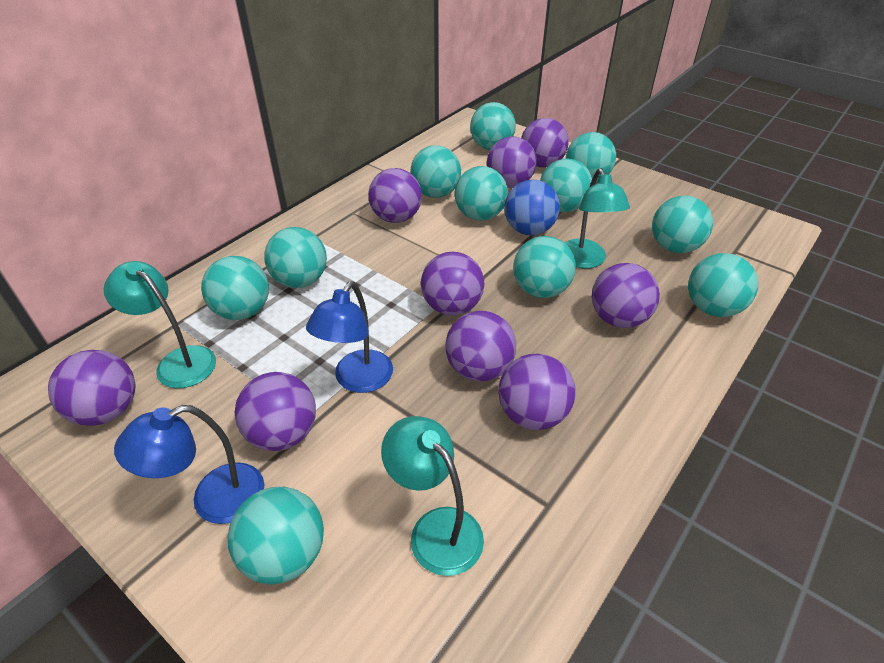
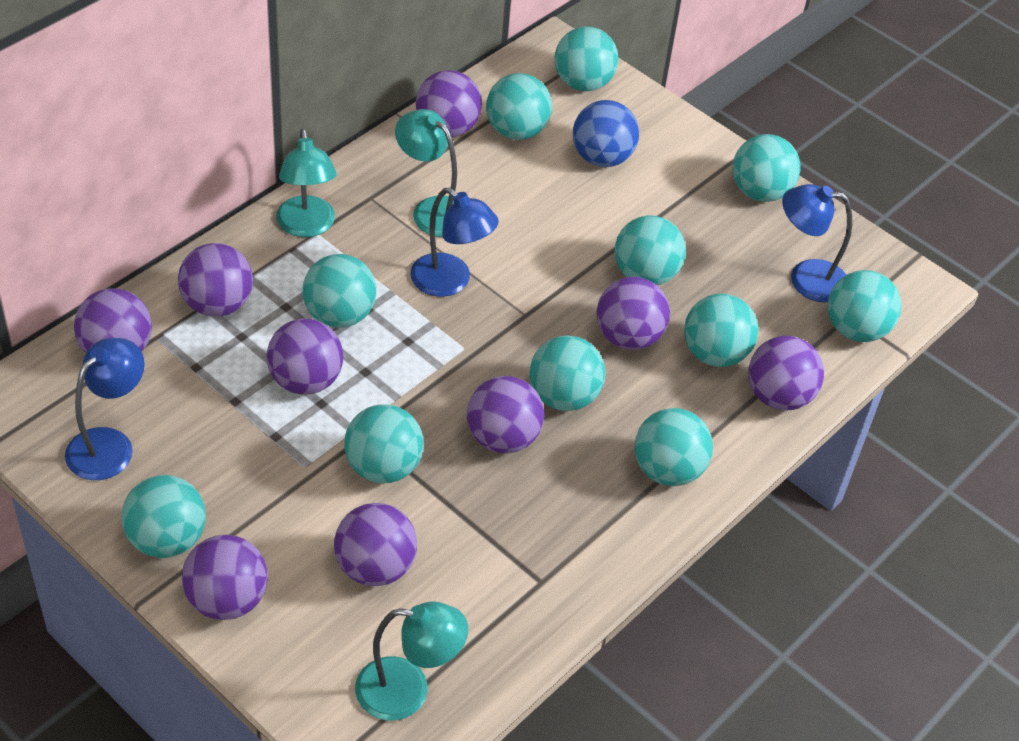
blue lamp: [114,405,265,524] [306,281,393,393] = 2 -> [65,338,145,480] [410,188,499,297] [782,184,852,303] = 3

